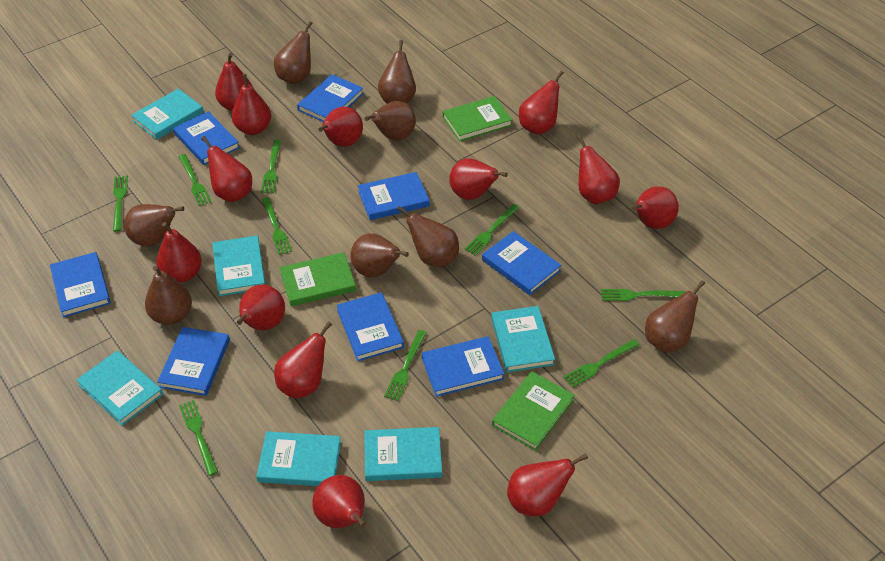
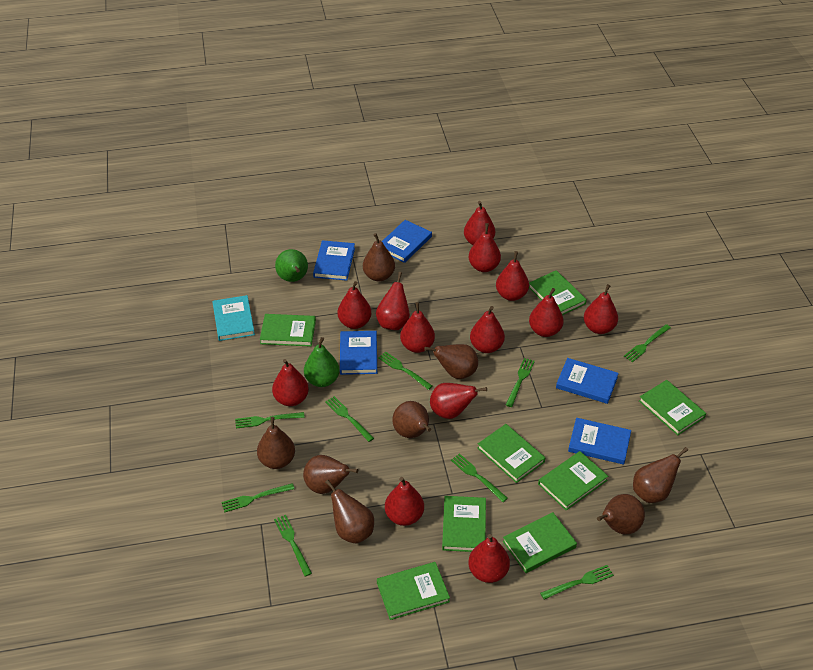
blue book: [50,252,111,318] [157,327,230,396] [173,111,240,165] [297,74,364,122] [337,292,404,361] [358,172,430,220] [422,336,504,397] [482,231,561,295] = 8 -> [313,240,355,281] [340,331,377,375] [382,220,432,263] [556,358,619,404] [568,418,631,465] = 5
green book: [280,252,356,307] [443,96,512,142] [492,371,575,451] = 3 -> [260,314,316,347] [377,562,450,620] [442,496,486,552] [478,424,545,483] [503,512,577,573] [529,270,587,315] [538,451,608,510] [639,380,706,435] = 8
green pear: none = 0 -> [275,249,308,282] [304,337,339,387] = 2
turquoise book: [77,350,163,426] [131,89,204,140] [212,236,265,296] [256,431,341,486] [364,427,442,481] [491,306,555,372] = 6 -> [212,295,255,341] = 1

